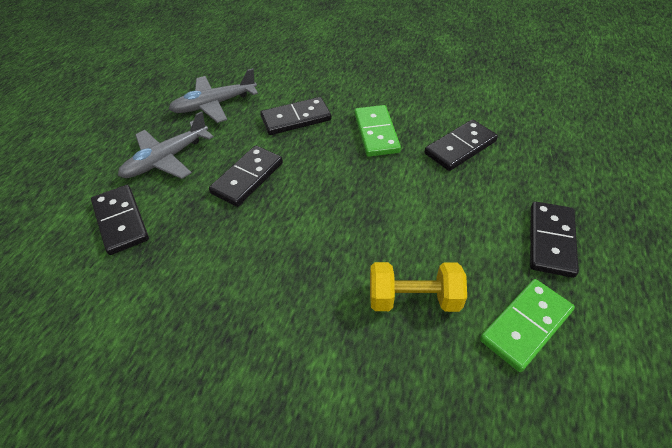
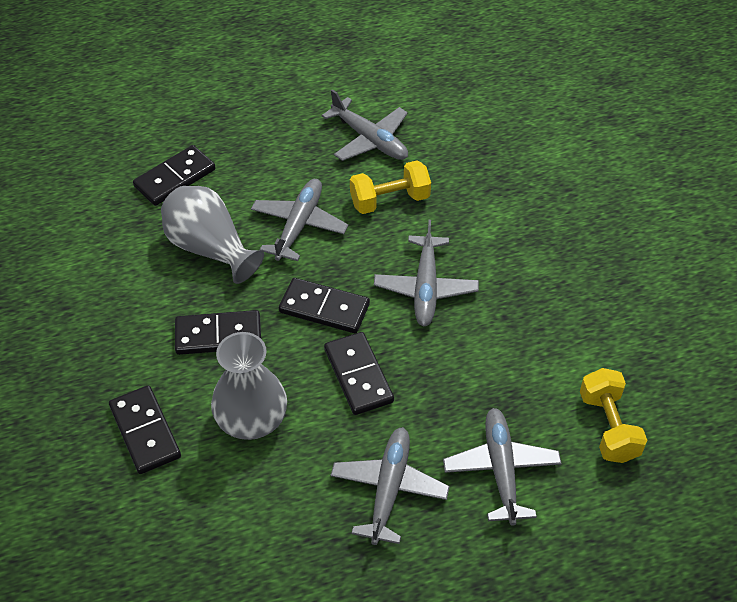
green domino: [354,105,401,157] [480,279,575,372] = 2 -> none = 0
grey plane: [118,111,214,179] [169,68,258,123] = 2 -> [251,179,348,261] [322,89,408,161] [331,427,450,545] [374,220,479,326] [443,408,562,526] = 5
grey vase: none = 0 -> [161,186,264,284] [211,332,287,440] = 2
yellow dumbbell: [370,262,467,312] = 1 -> [350,160,431,214] [580,368,647,463] = 2

